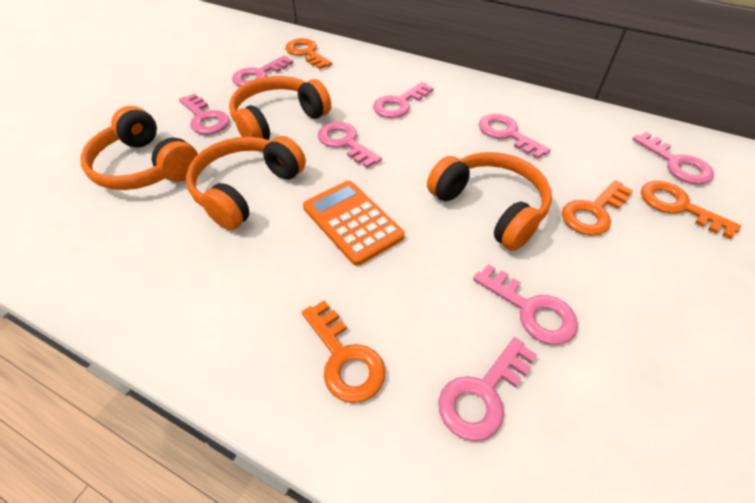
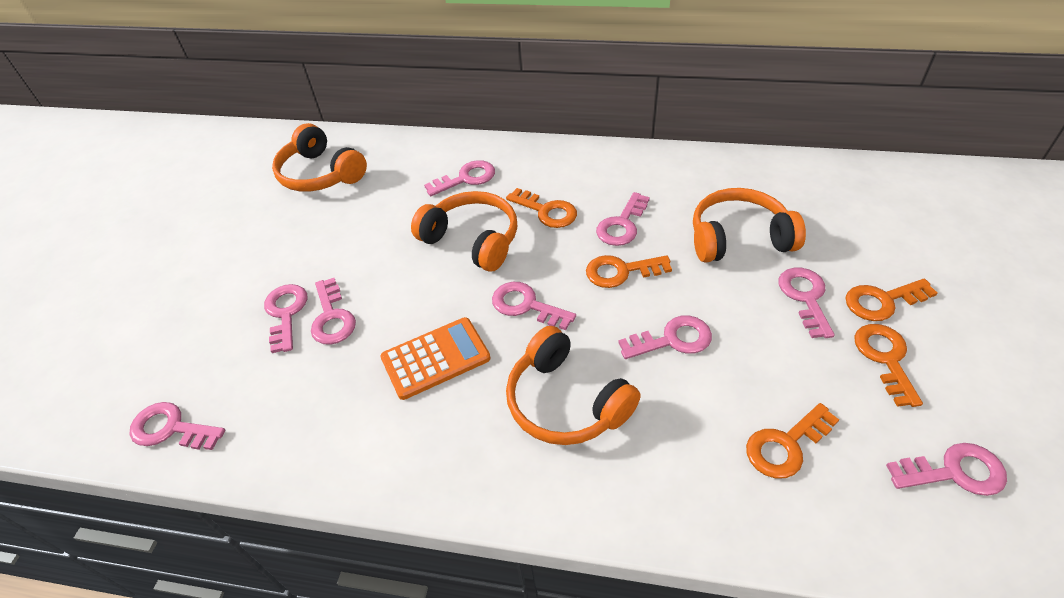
orange key: [285,38,332,69] [302,300,385,403] [562,180,633,236] [641,181,741,239] = 4 -> [506,188,577,228] [586,255,672,288] [746,403,839,478] [845,279,937,321] [854,324,923,407] = 5
pink key: [179,93,230,135] [232,55,293,87] [318,122,382,168] [373,82,433,118] [438,337,537,441] [473,264,578,345] [479,114,551,159] [632,132,714,184] = 8 -> [130,402,225,450] [264,284,308,353] [311,278,356,345] [424,160,495,196] [492,282,576,330] [596,192,650,246] [618,315,712,359] [779,268,835,338] [886,443,1007,496] = 9

